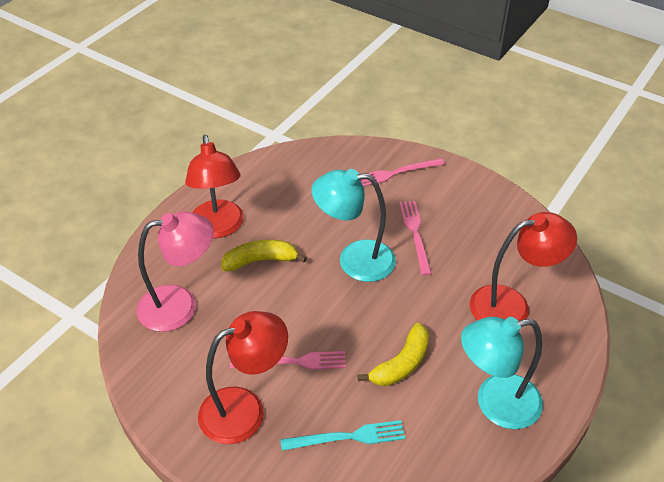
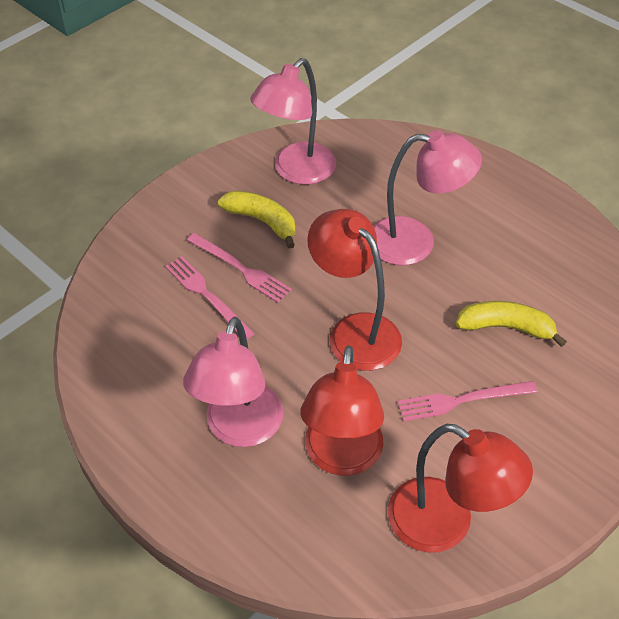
pink lamp: [137,211,214,332] = 1 -> [183,317,283,447] [250,58,336,185] [373,130,482,265] = 3
turquoise fork: [280,420,405,451] = 1 -> none = 0
turquoise lamp: [312,169,396,282] [461,317,543,429] = 2 -> none = 0

